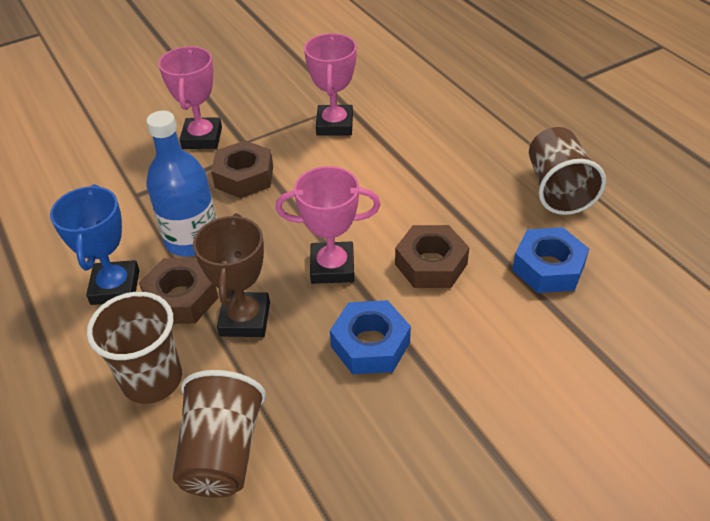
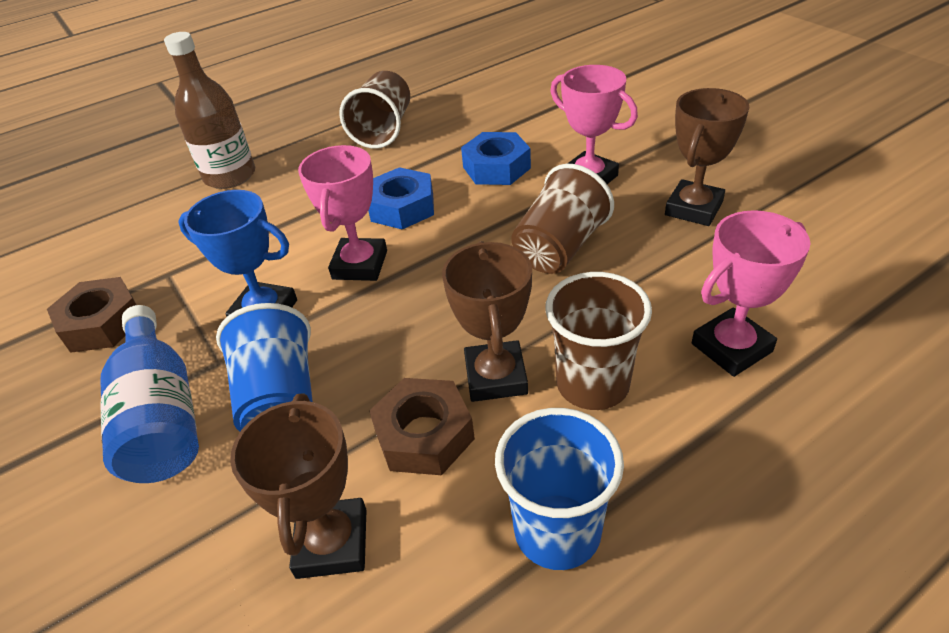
blue cup: none = 0 -> [216,303,313,432] [495,408,624,570] = 2
brown bottle: none = 0 -> [164,32,255,189] = 1
brown nut: [139,258,219,324] [211,140,273,198] [395,225,469,288] = 3 -> [47,277,136,353] [369,378,475,475] = 2
brown trophy: [193,213,270,337] = 1 -> [230,394,366,579] [442,241,532,402] [665,88,749,226] = 3

